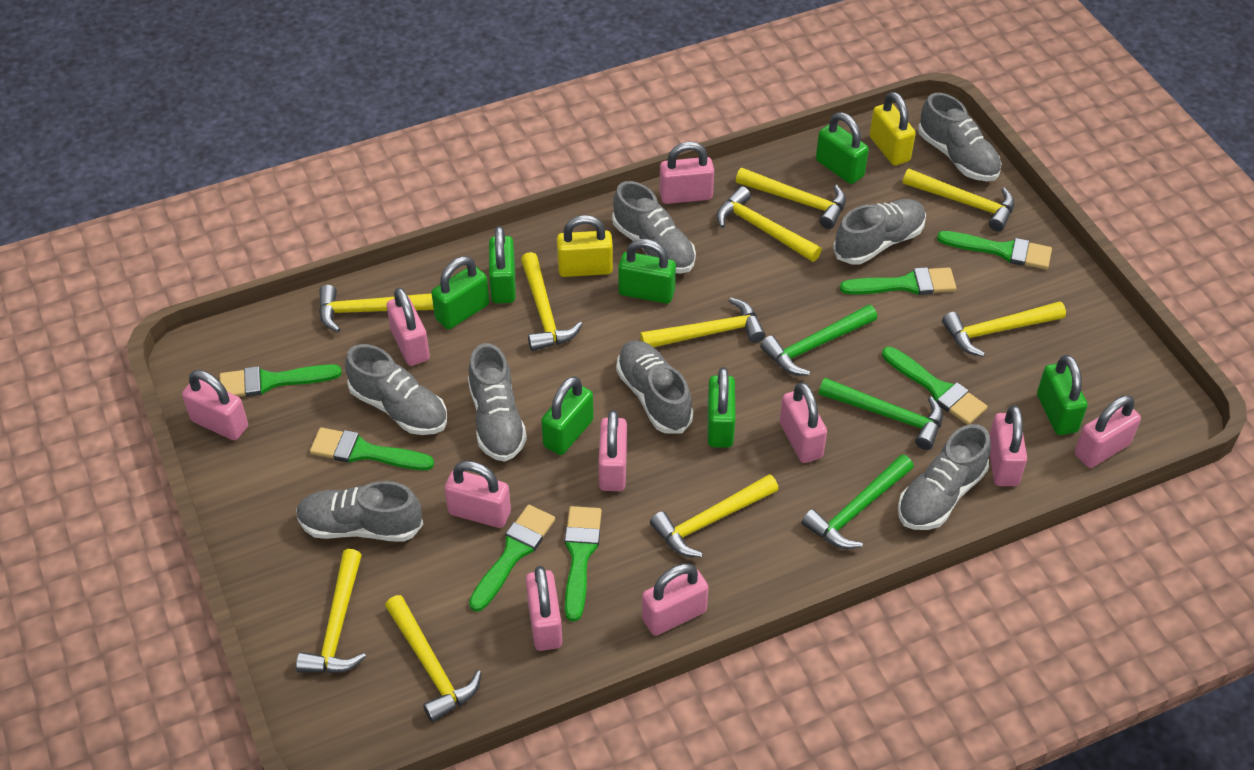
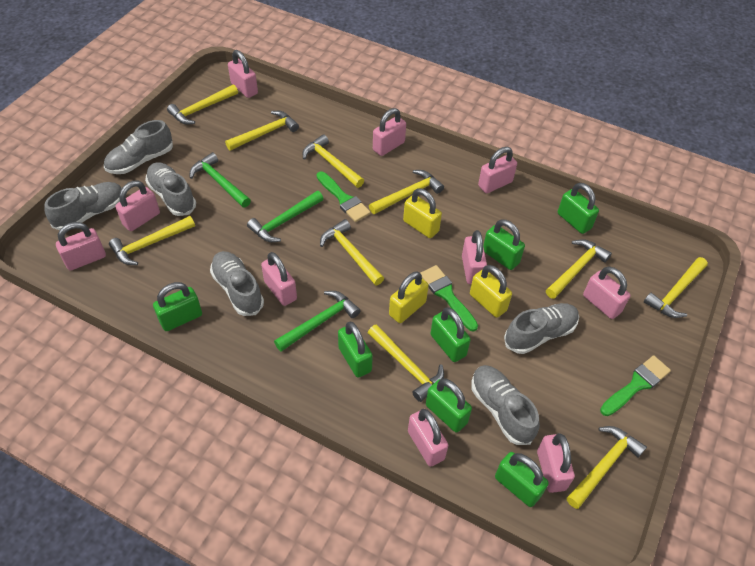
green brush: [219,364,342,397] [310,427,434,470] [469,505,555,612] [564,506,602,622] [840,267,956,295] [882,347,987,425] [937,231,1052,269] = 7 -> [317,171,371,222] [421,265,478,331] [600,355,671,416] = 3
grey shoe: [296,481,424,542] [345,344,447,435] [468,343,527,462] [612,181,696,274] [616,340,693,433] [833,199,926,265] [898,424,991,530] [918,93,1002,181] = 8 -> [44,182,122,230] [104,120,173,174] [145,162,196,216] [210,251,264,316] [471,365,540,445] [504,303,579,354] = 6
yellow padlock: [557,215,613,277] [870,92,916,166] = 2 -> [389,271,429,323] [403,188,442,238] [470,265,512,318] = 3

